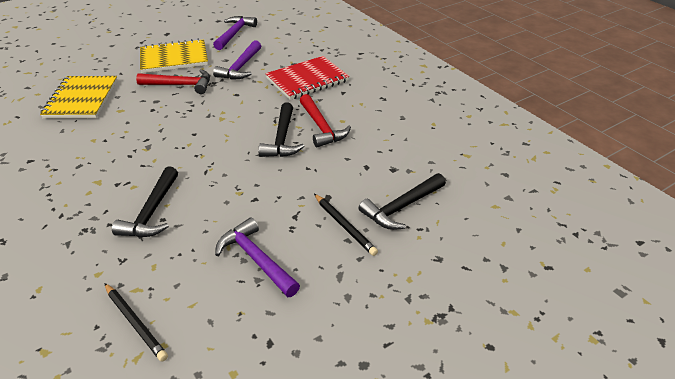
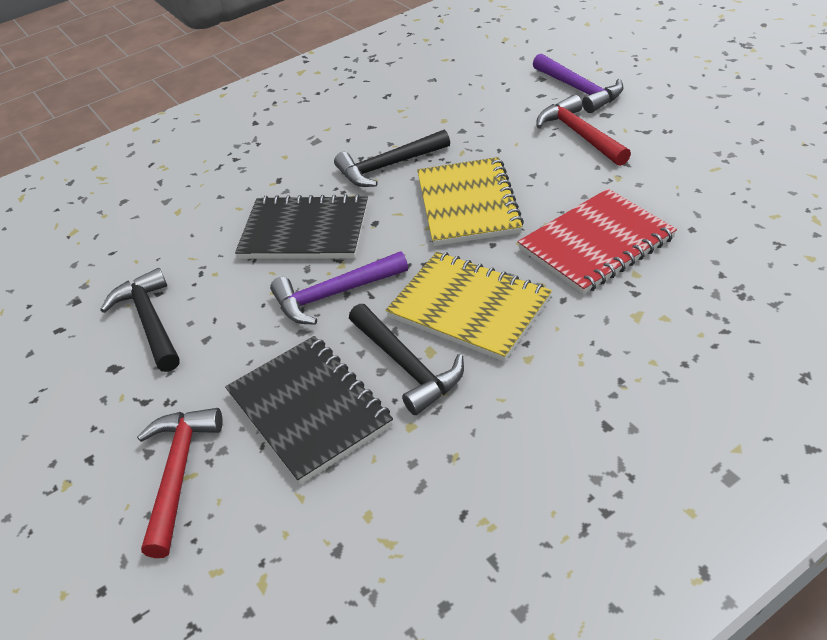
black notebook: none = 0 -> [225,336,393,485] [235,194,368,259] = 2
black pencil: [104,283,168,362] [314,194,378,256] = 2 -> none = 0
purple hammer: [213,16,257,50] [213,40,261,79] [215,217,300,297] = 3 -> [270,251,408,325] [533,53,624,113] = 2

